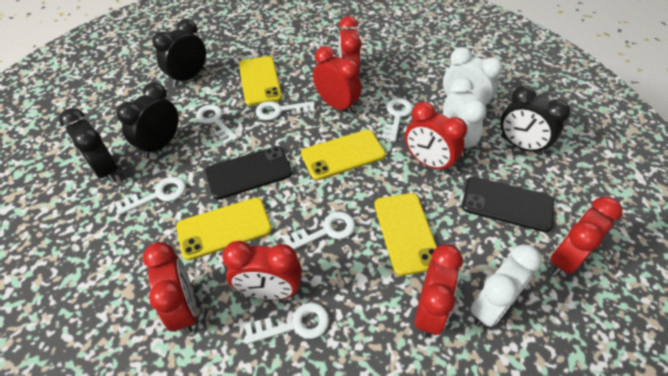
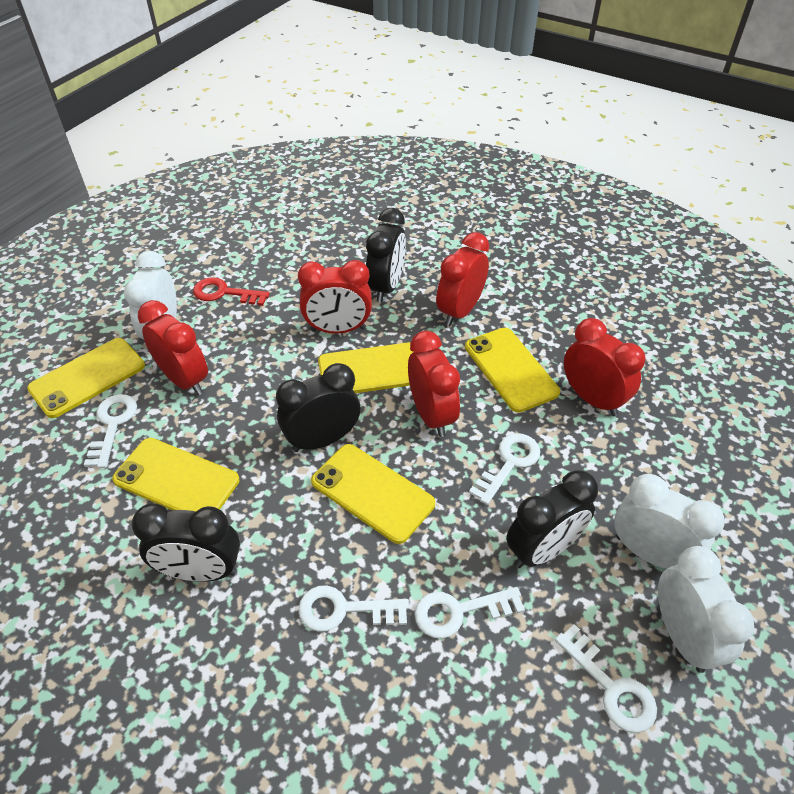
black phone: [205,146,292,200] [462,176,554,232] = 2 -> none = 0
red clock: [143,242,197,333] [222,241,302,300] [313,46,362,114] [339,16,361,77] [405,102,467,173] [414,244,463,337] [550,197,622,276] = 7 -> [138,300,208,395] [298,260,372,334] [408,331,460,437] [436,232,489,326] [564,318,646,416] = 5
red key: none = 0 -> [193,277,270,306] = 1
white key: [114,177,186,216] [196,105,238,145] [244,303,329,344] [256,101,315,120] [283,211,355,250] [381,98,413,142] = 6 -> [84,394,137,468] [298,585,409,632] [415,587,525,638] [469,433,540,505] [555,624,657,733] = 5
yellow phone: [176,197,272,261] [239,56,282,105] [301,130,386,180] [374,193,437,276] = 4 -> [27,338,145,418] [112,438,239,511] [311,444,435,544] [318,342,413,393] [465,328,560,413] = 5

